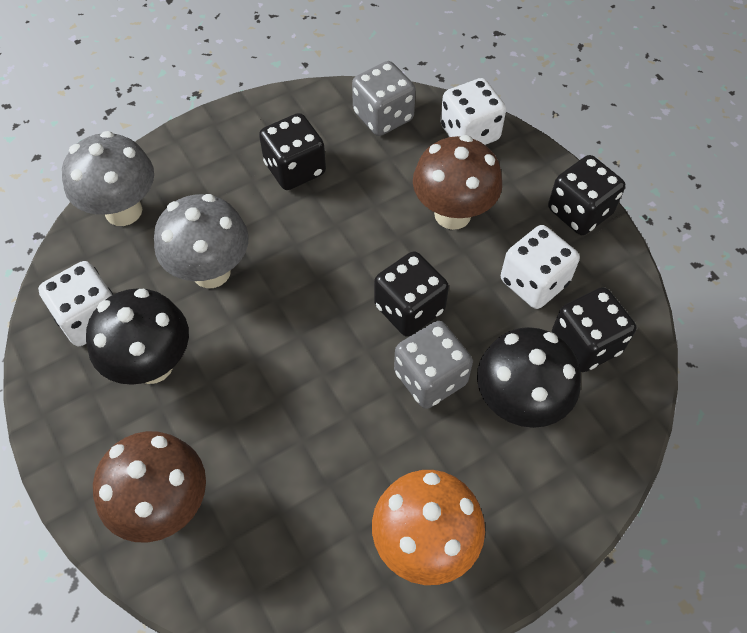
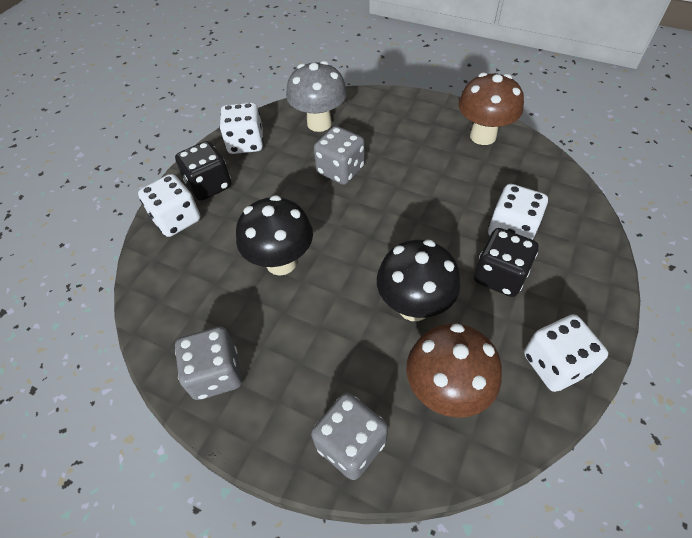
black dice: [259,113,326,190] [374,251,449,337] [548,155,625,235] [552,287,636,372] = 4 -> [175,141,231,201] [474,228,538,297] = 2
grey dice: [352,61,416,136] [394,321,473,409] = 2 -> [175,327,242,400] [311,393,388,480] [314,126,365,185] = 3
grey mushroom: [62,131,154,226] [154,194,249,288] = 2 -> [286,61,347,132] = 1
orange mushroom: [372,470,485,585] = 1 -> none = 0
white dice: [38,261,113,346] [440,78,506,145] [501,225,580,309] = 3 -> [138,174,200,237] [220,102,263,154] [488,184,548,240] [524,314,608,392] = 4

